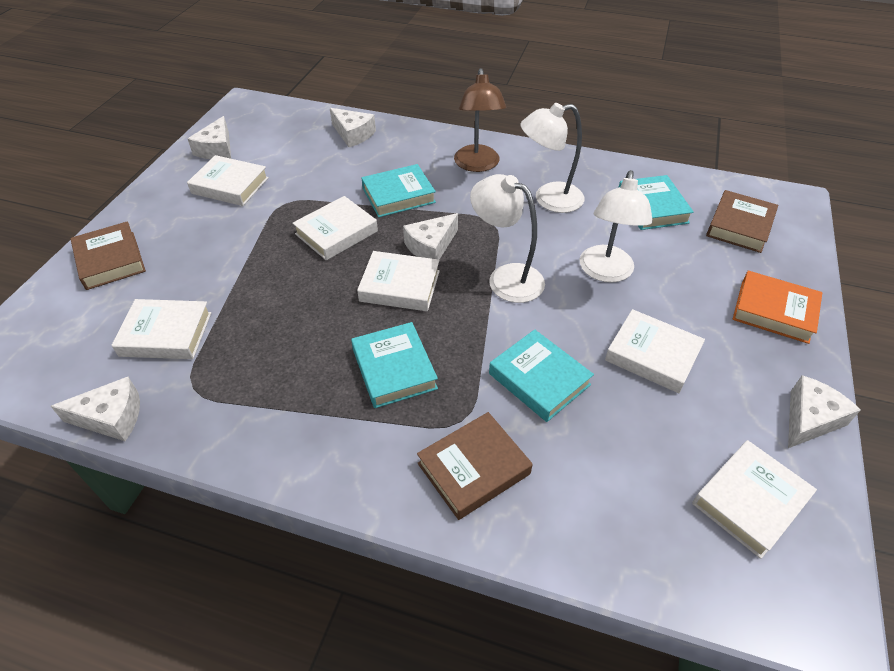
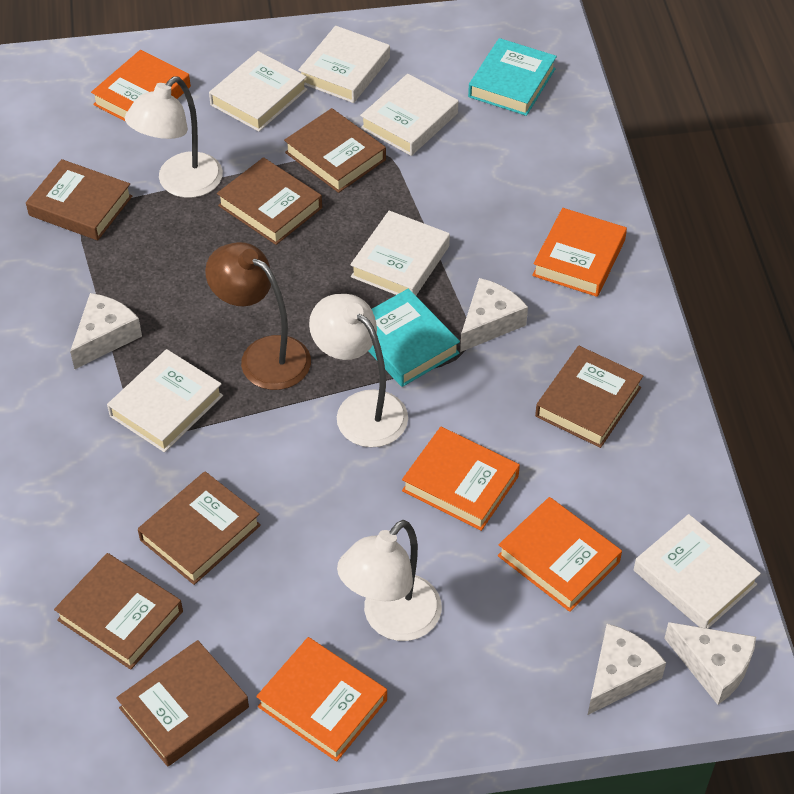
brown book: [71,221,146,290] [417,412,533,520] [706,190,778,253] = 3 -> [26,159,132,240] [54,553,183,670] [116,640,249,767] [138,471,261,585] [217,157,322,245] [284,108,386,193] [535,346,643,448] = 7
orange book: [733,271,822,344] = 1 -> [91,50,191,122] [256,637,387,762] [402,427,520,531] [498,497,622,612] [532,208,627,297] = 5
turquoise book: [351,322,438,408] [361,164,436,217] [489,329,594,422] [618,175,694,230] = 4 -> [368,289,460,387] [468,38,557,116] = 2
white cheese: [50,377,140,441] [188,116,231,159] [330,108,376,147] [403,213,458,260] [788,375,861,448] = 5 -> [70,293,142,369] [460,278,528,352] [588,624,666,715] [664,622,756,705] = 4

